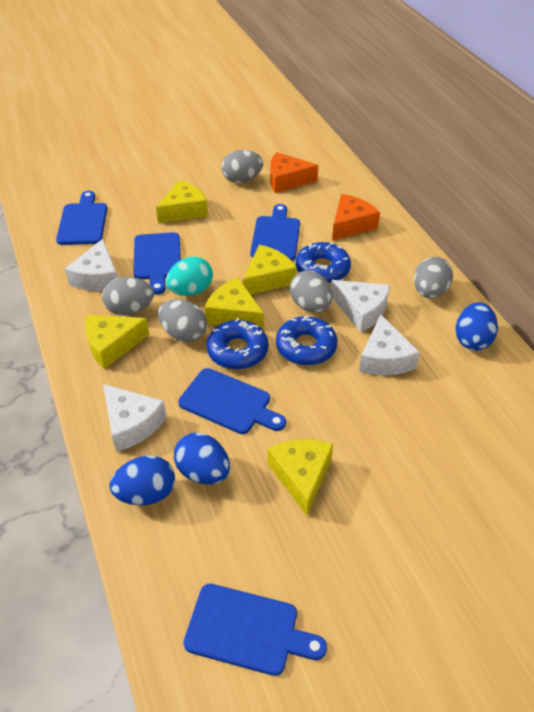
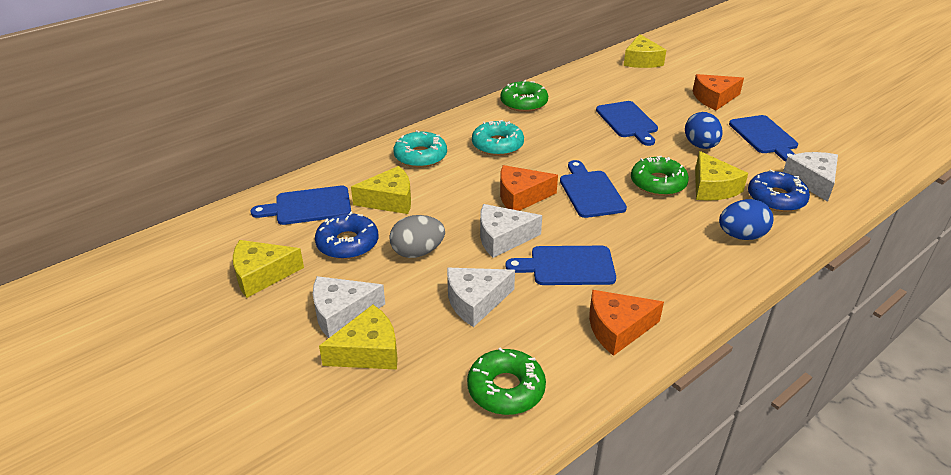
blue donut: [207,318,268,370] [276,316,337,365] [296,242,351,283] = 3 -> [315,212,378,259] [748,170,810,212] = 2
blue egg: [110,456,175,505] [174,433,230,484] [456,302,498,351] = 3 -> [685,112,723,149] [719,199,774,240] = 2
green donut: none = 0 -> [467,348,546,415] [500,80,548,112] [631,156,689,196] = 3
grey egg: [102,277,154,316] [158,299,207,342] [221,150,263,183] [290,271,332,312] [414,257,453,298] = 5 -> [389,215,445,258] = 1
orange cheese: [270,152,318,193] [332,194,380,241] = 2 -> [500,165,558,211] [589,290,664,356] [693,74,744,110] = 3
turquoise donut: none = 0 -> [393,130,447,168] [472,120,524,156] = 2
turquoise egg: [166,256,213,296] = 1 -> none = 0

